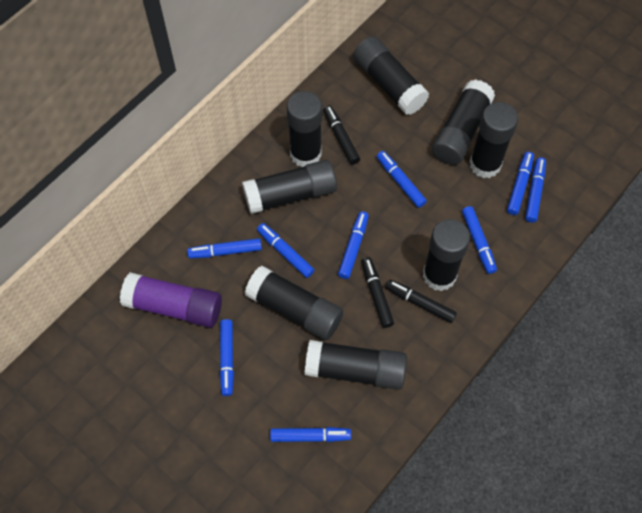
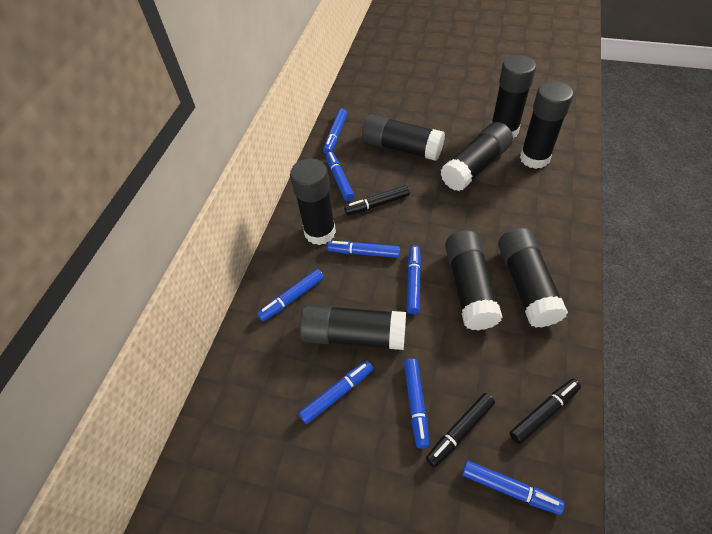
blue marker: [187,238,262,258] [220,319,234,396] [257,223,314,278] [270,427,351,442] [338,211,369,279] [377,151,427,208] [462,206,497,274] [507,152,534,215] [525,157,546,223] = 9 -> [257,269,324,321] [298,361,373,424] [323,109,347,154] [326,152,354,201] [327,241,400,258] [404,358,429,449] [407,245,421,314] [462,461,565,515] = 8
purple glue stick: [120,273,222,328] = 1 -> none = 0

